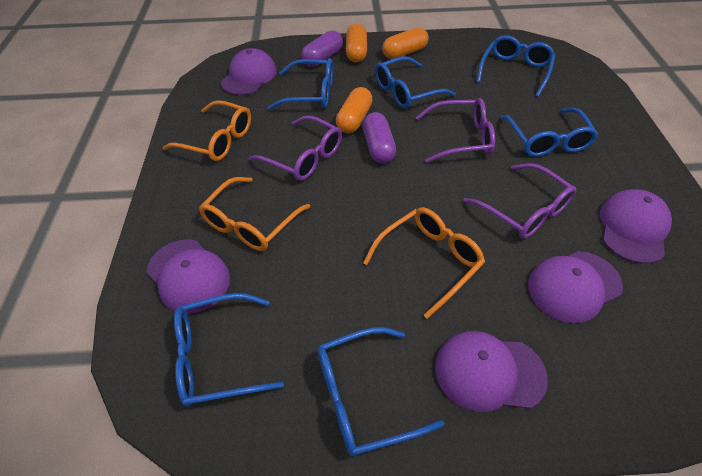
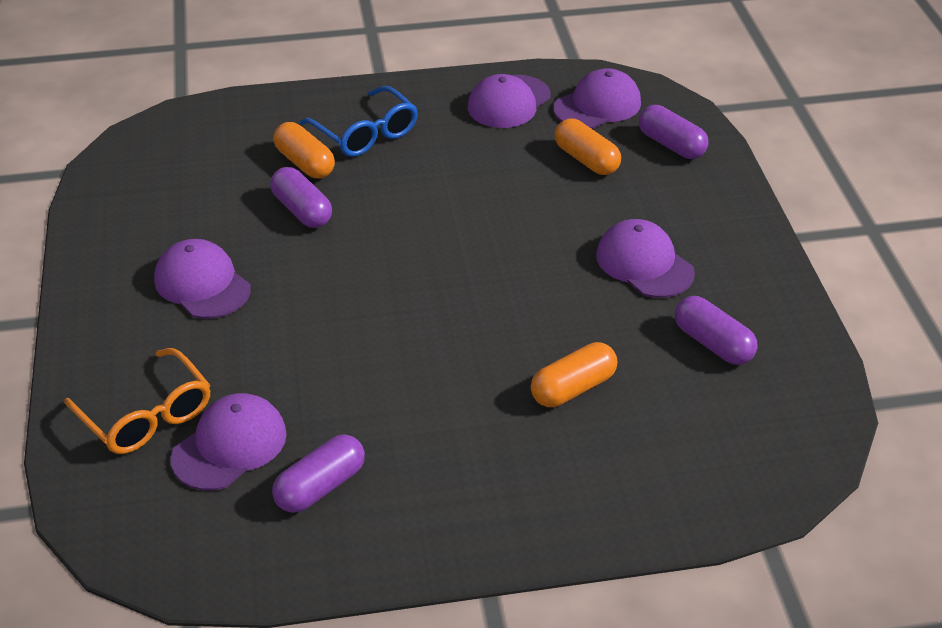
blue glasses: [174,293,284,407] [268,58,333,110] [318,327,445,456] [375,56,456,109] [477,35,556,97] [500,108,598,157] = 6 -> [300,86,418,157] = 1
orange glasses: [163,100,251,161] [199,177,310,251] [363,207,485,319] = 3 -> [64,348,210,454] = 1
purple capsule: [301,30,343,67] [363,112,396,163] = 2 -> [270,167,332,228] [272,434,365,513] [639,105,708,159] [675,296,758,365] = 4
purple glasses: [249,116,342,181] [416,98,495,163] [463,163,576,239] = 3 -> none = 0

